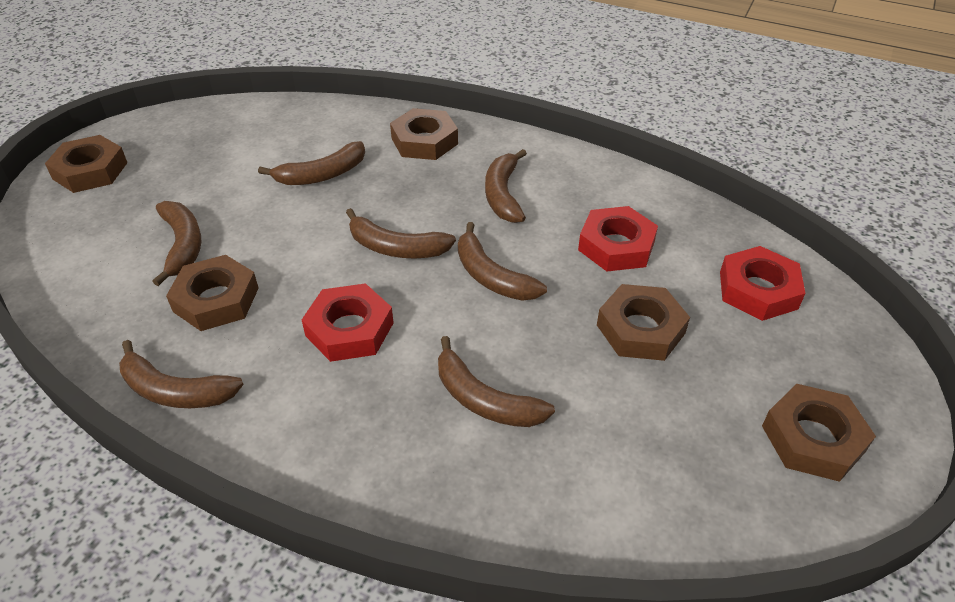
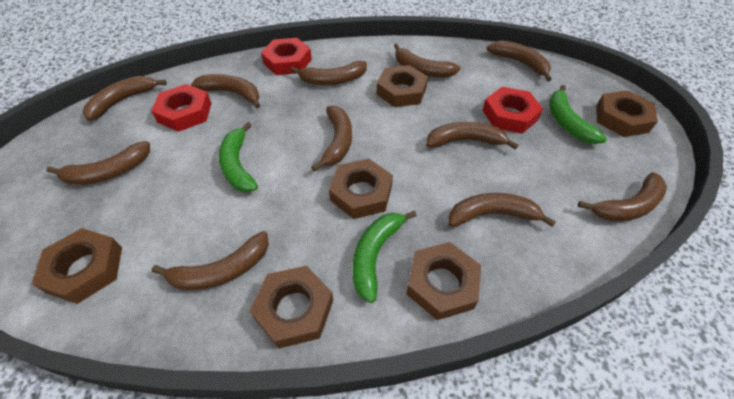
brown banana: [119,340,244,408] [152,201,201,286] [258,141,365,185] [346,208,456,258] [438,336,555,427] [458,222,547,301] [485,149,527,223] = 7 -> [46,141,150,185] [83,76,167,121] [152,231,269,290] [191,74,260,108] [291,61,367,85] [311,106,352,171] [394,43,460,78] [426,122,518,149] [449,193,556,227] [487,40,552,81] [578,172,667,221] = 11
brown nut: [45,135,127,193] [166,255,259,331] [390,108,458,160] [597,284,690,361] [762,384,876,482] = 5 -> [32,228,122,304] [250,266,333,349] [329,159,393,219] [377,65,428,107] [406,242,481,320] [596,90,658,137] = 6
green banana: none = 0 -> [219,122,258,192] [353,211,417,303] [549,85,607,144] = 3

